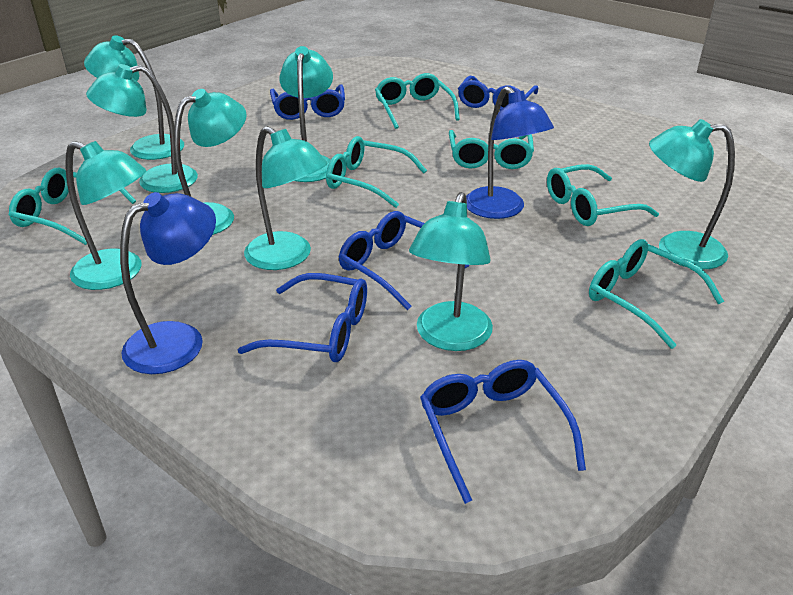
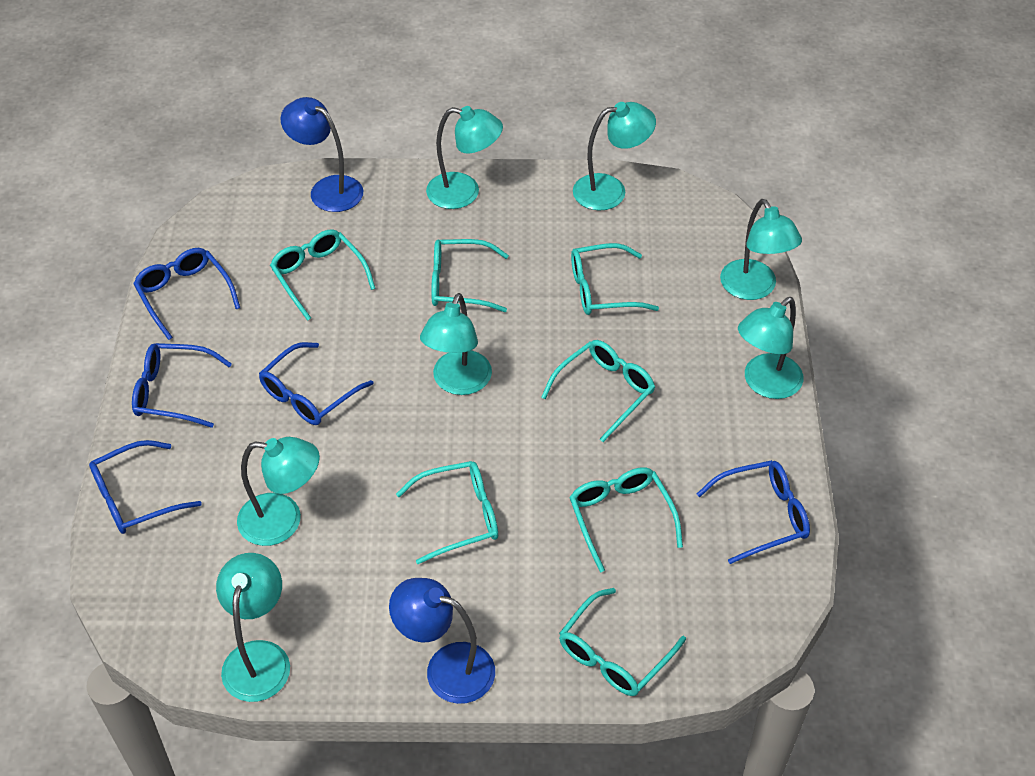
turquoise glasses: [9,168,136,245] [326,136,427,208] [375,73,460,129] [449,130,534,169] [547,164,659,226] [589,239,724,349] = 6 -> [270,229,376,321] [396,461,498,564] [431,239,509,312] [541,340,655,442] [559,588,686,696] [569,467,683,573] [571,243,659,315] = 7
turquoise lamp: [66,141,146,290] [84,35,184,160] [86,64,198,193] [174,89,247,235] [244,126,327,270] [279,46,333,182] [409,192,493,351] [649,119,735,269] = 8 -> [216,553,290,702] [237,437,320,546] [420,293,492,395] [426,106,503,209] [573,102,656,211] [720,199,802,300] [738,297,803,399] = 7

